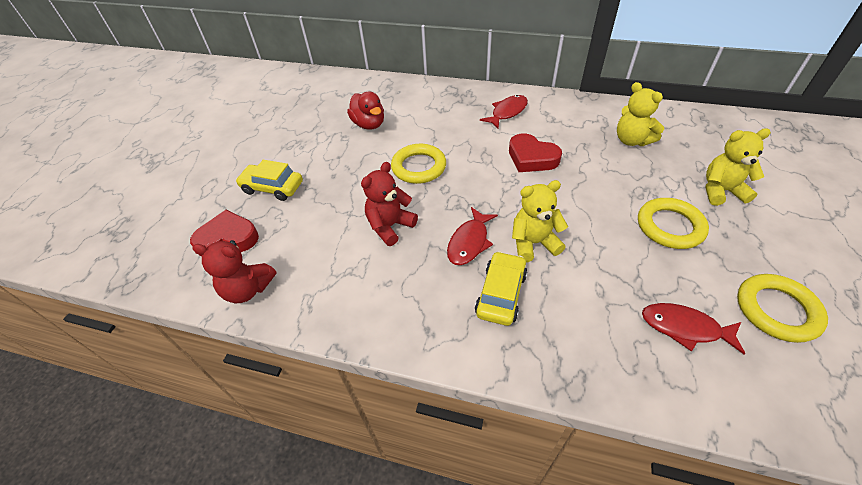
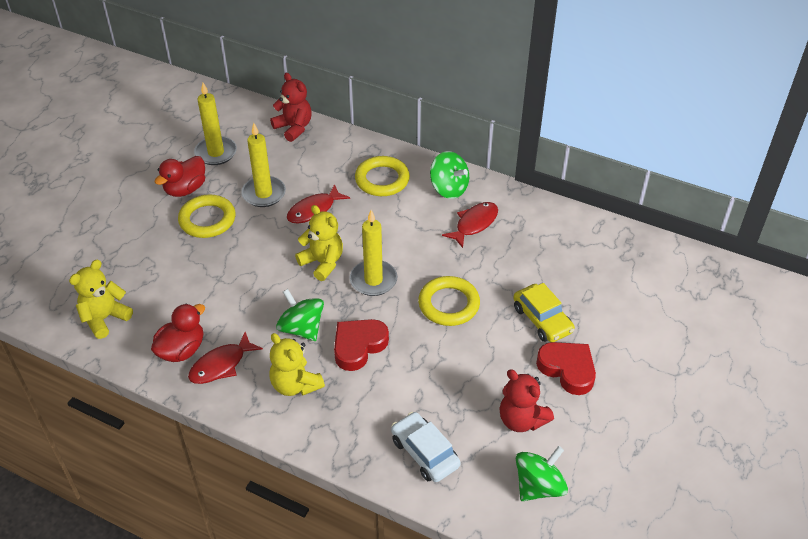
green spinning top: none = 0 -> [276,289,324,341] [430,151,469,199] [516,446,568,501] = 3
red duck: [347,92,384,130] = 1 -> [151,304,205,362] [154,156,205,197] = 2
white car: none = 0 -> [391,412,461,482] = 1
yellow candle: none = 0 -> [194,83,237,165] [241,123,286,207] [350,210,397,296] = 3
yellow car: [236,160,303,201] [475,251,527,326] = 2 -> [513,283,575,342] = 1

